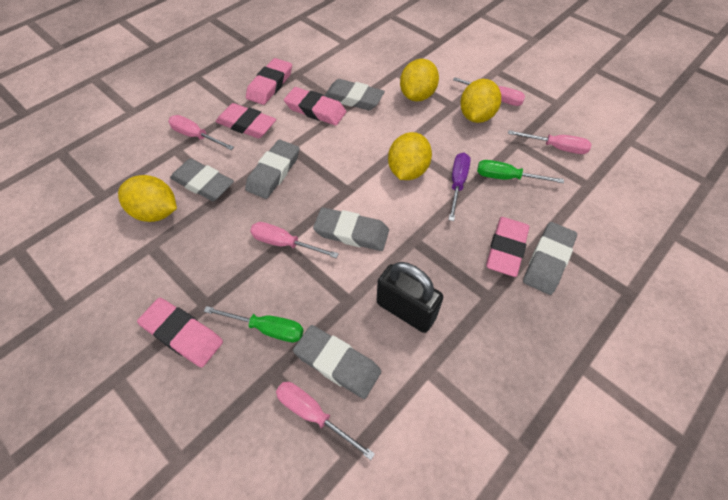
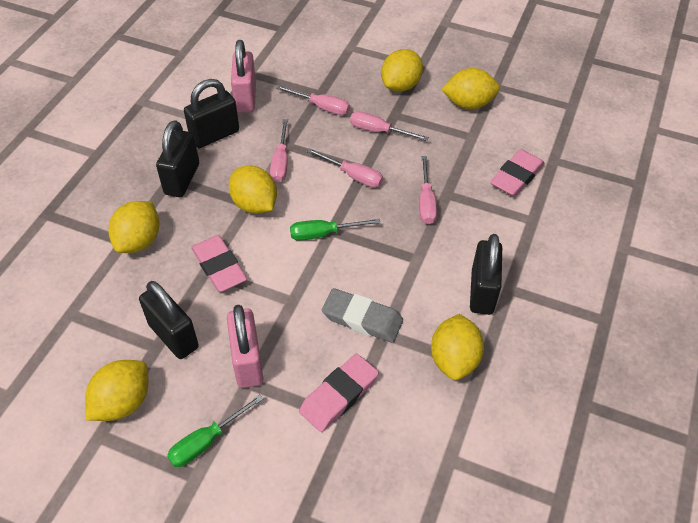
black padlock: [377,262,443,333] = 1 -> [139,281,199,359] [156,120,199,197] [184,79,239,148] [470,234,502,315] = 4
grey eraser: [170,158,234,201] [245,140,299,199] [293,325,381,399] [313,207,389,251] [324,79,385,110] [523,222,577,295] = 6 -> [322,288,403,343] = 1
pink eraser: [137,298,223,367] [216,103,276,139] [246,58,292,105] [284,87,346,126] [486,217,530,277] = 5 -> [191,235,247,292] [299,354,379,432] [490,149,544,196] = 3
pink padlock: none = 0 -> [227,305,263,388] [231,40,256,113] = 2
purple screwdriver: [449,152,471,221] = 1 -> none = 0
yellow lemon: [118,175,177,222] [388,132,432,180] [400,59,439,101] [460,79,501,123] = 4 -> [85,360,148,421] [108,201,160,253] [229,165,277,214] [381,49,423,92] [431,314,484,380] [441,68,500,109] = 6

